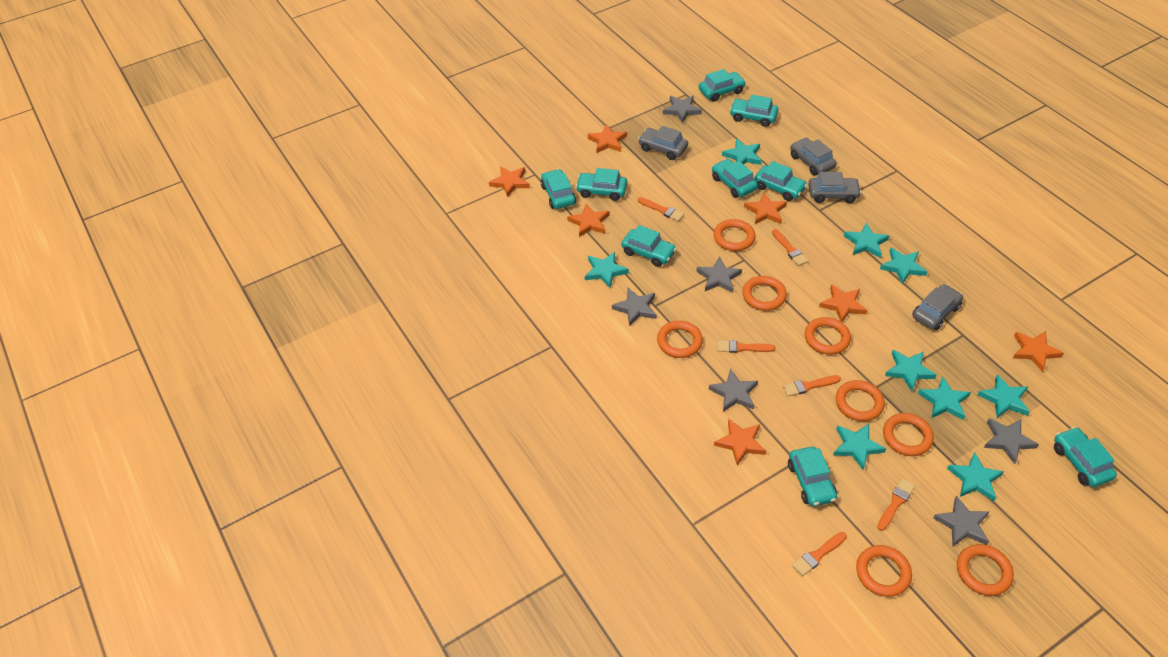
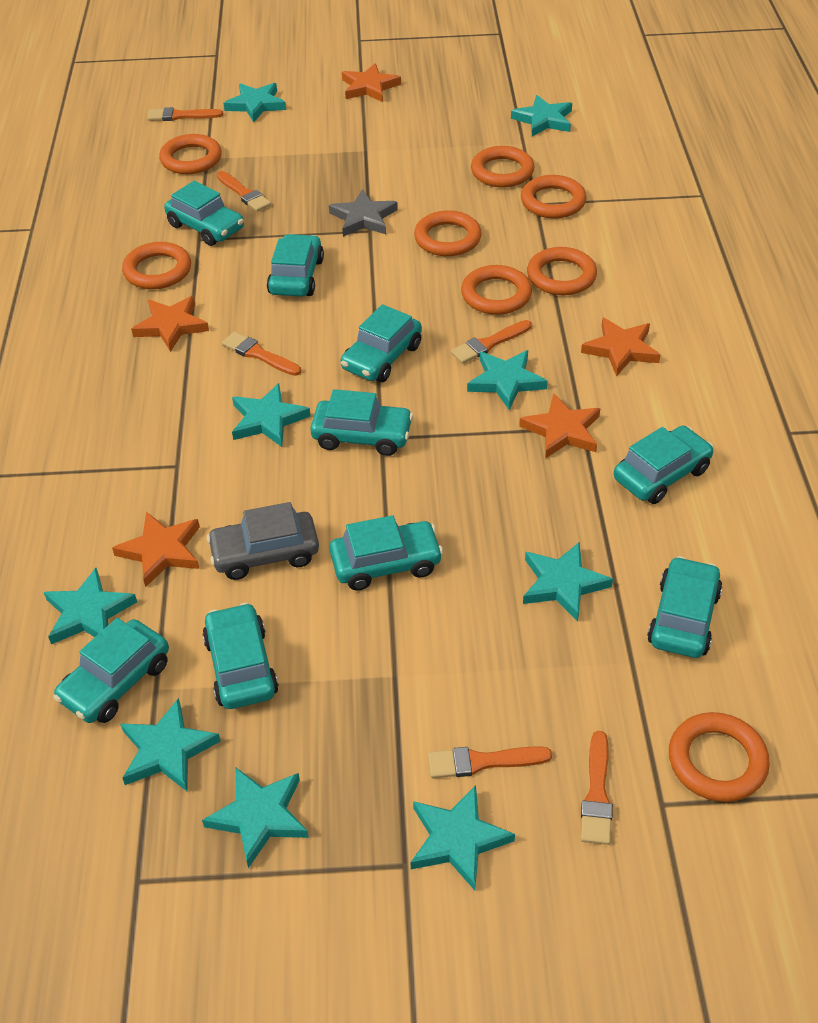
grey car: [638,126,688,160] [790,138,837,176] [808,172,862,203] [912,284,963,330] = 4 -> [207,502,319,580] = 1
grey star: [612,288,657,326] [663,96,702,123] [696,256,742,293] [709,369,758,412] [933,495,990,547] [984,418,1039,464] = 6 -> [329,189,398,237] = 1
orange star: [489,166,530,198] [567,204,609,237] [588,124,627,153] [714,419,766,466] [744,192,787,224] [819,284,868,322] [1013,331,1064,372] = 7 -> [112,512,200,587] [131,296,209,352] [342,63,401,102] [519,393,600,459] [581,317,660,377] = 5

